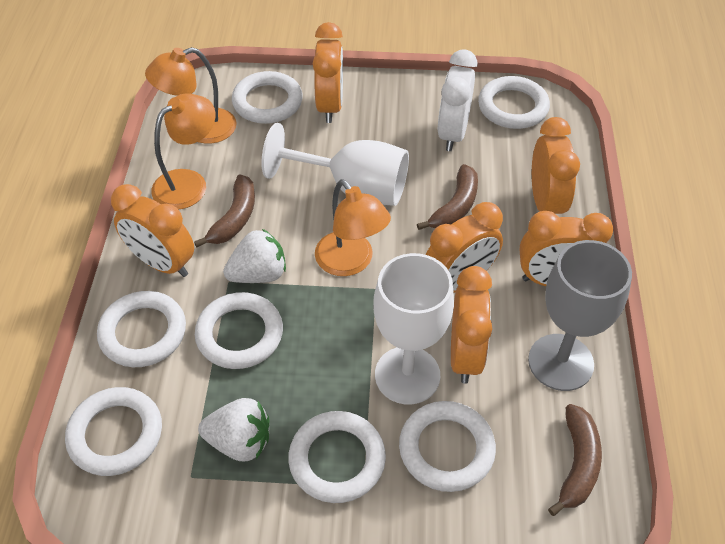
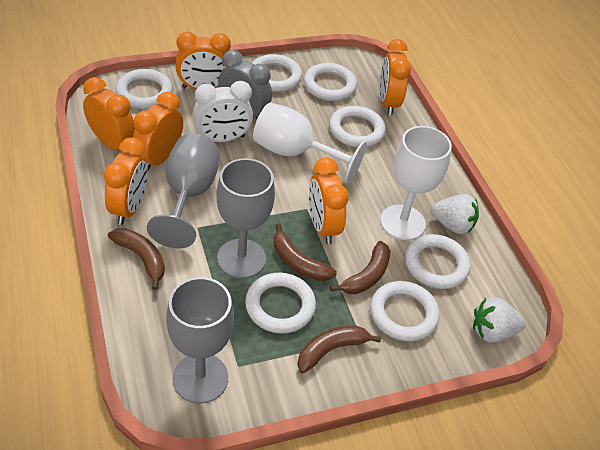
brown banana: [194,174,255,247] [417,164,478,230] [548,404,602,516] = 3 -> [108,228,165,290] [274,224,337,281] [297,325,381,373] [330,241,391,294] = 4
grey clock: none = 0 -> [218,50,272,119] = 1
grey goblet: [528,240,632,391] = 1 -> [147,134,219,248] [166,277,234,404] [216,158,275,278] = 3
orange lamp: [145,47,237,144] [151,94,216,209] [315,179,391,276] = 3 -> none = 0

